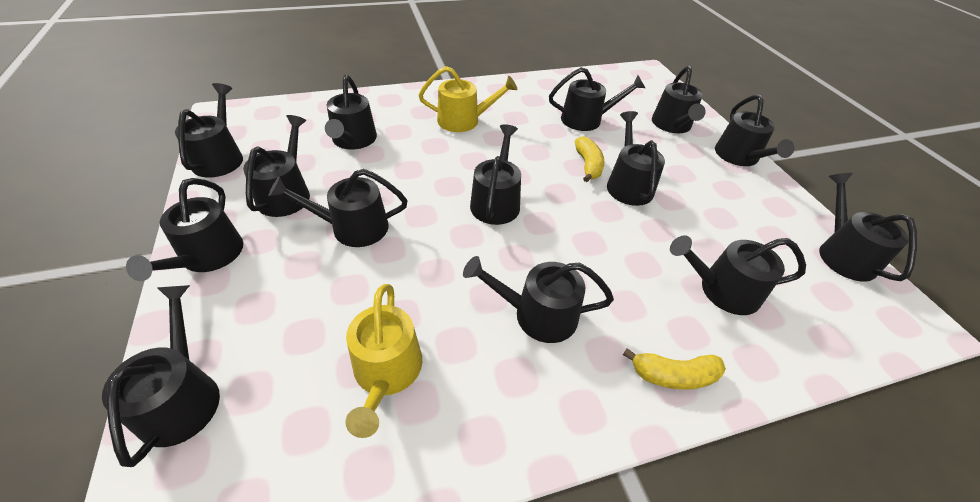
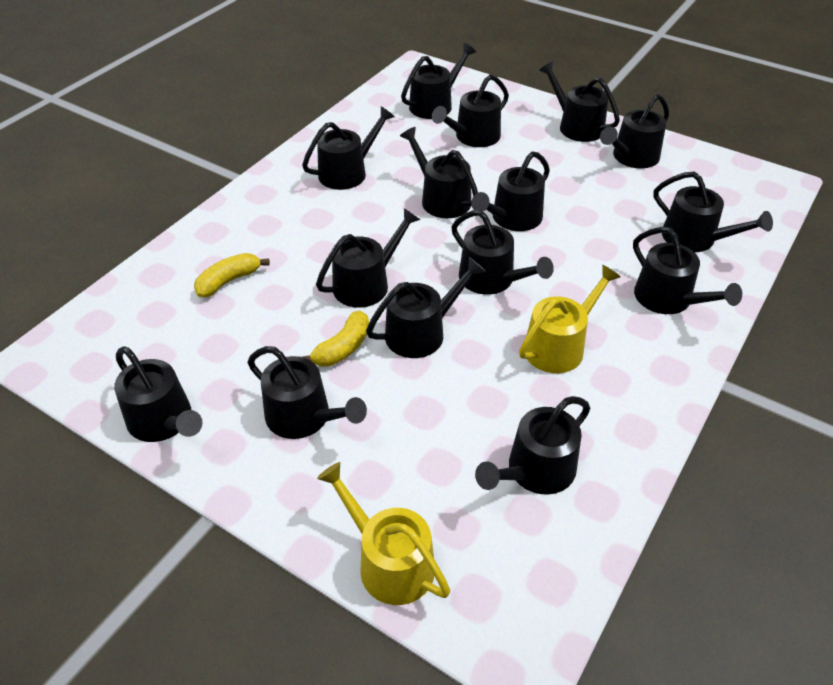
black watering can: [102,285,220,467] [126,178,243,281] [175,83,243,178] [243,115,310,217] [268,169,408,247] [325,75,377,150] [463,256,614,343] [470,124,521,225] [549,67,645,131] [607,111,665,206] [652,66,706,133] [670,236,806,315] [715,95,794,166] [819,173,917,282] = 14 -> [114,346,203,442] [247,346,367,439] [302,106,395,190] [316,208,420,308] [366,257,485,358] [400,127,478,218] [401,43,476,119] [432,75,509,147] [451,210,554,295] [471,151,550,231] [475,396,591,495] [539,61,620,142] [600,94,669,169] [633,227,742,314] [653,172,773,252] = 15

